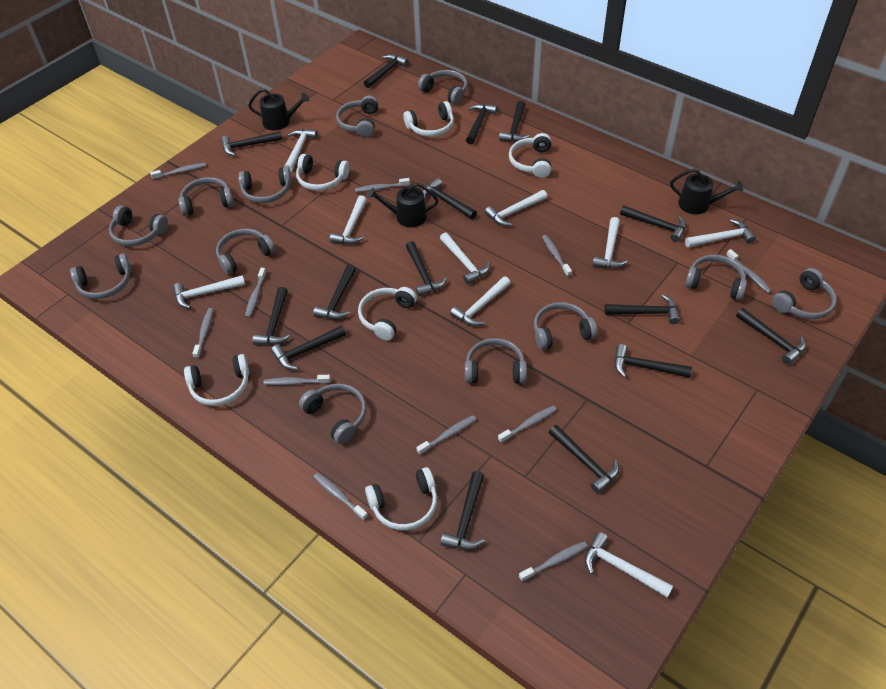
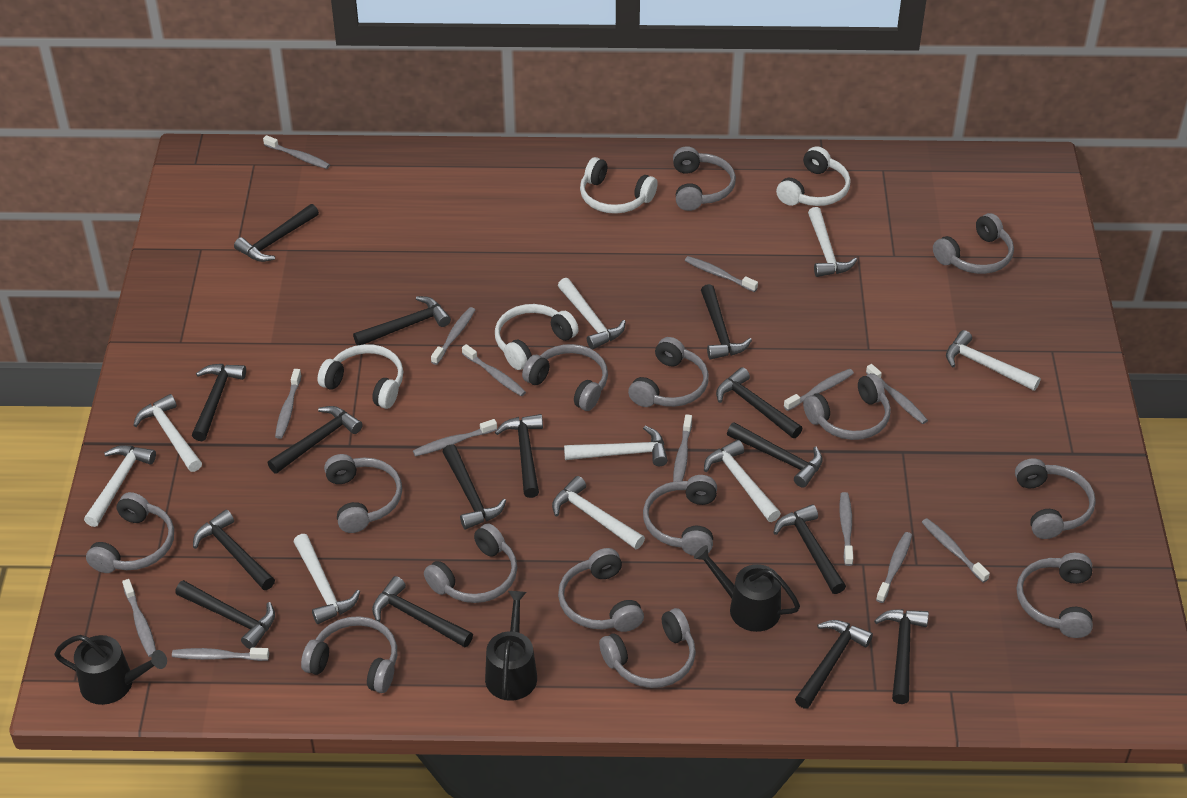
grey headphones: [70,254,131,299] [109,205,168,246] [178,177,234,216] [216,229,275,275] [238,167,291,203] [299,384,367,444] [336,95,379,137] [418,70,468,104] [465,338,527,384] [534,302,597,350] [685,255,747,300] [772,268,837,319] = 12 -> [86,492,174,573] [301,616,397,693] [324,454,402,533] [424,523,517,603] [522,344,608,411] [558,548,644,632] [599,608,696,688] [628,337,709,407] [643,475,717,556] [673,146,736,211] [803,373,891,440] [933,213,1014,274] [1015,458,1096,539] [1017,553,1093,638] = 14
grey toothbrush: [150,163,206,179] [192,308,213,359] [245,268,266,318] [263,375,330,385] [313,473,368,521] [355,178,410,192] [416,415,476,455] [498,405,557,443] [519,541,588,582] [542,235,572,277] [726,249,772,293] = 11 -> [122,579,156,657] [172,648,269,661] [263,135,330,169] [275,369,302,439] [413,419,497,457] [431,307,475,365] [462,344,526,396] [673,414,692,482] [685,256,758,292] [784,369,854,411] [840,492,853,566] [866,364,928,424] [876,532,912,603] [922,518,990,583] = 14
white headphones: [184,354,249,406] [296,154,349,191] [358,287,417,341] [365,467,437,531] [403,101,454,137] [509,133,551,178] = 6 -> [317,344,403,409] [495,304,579,370] [580,157,658,214] [776,146,851,206] = 4

